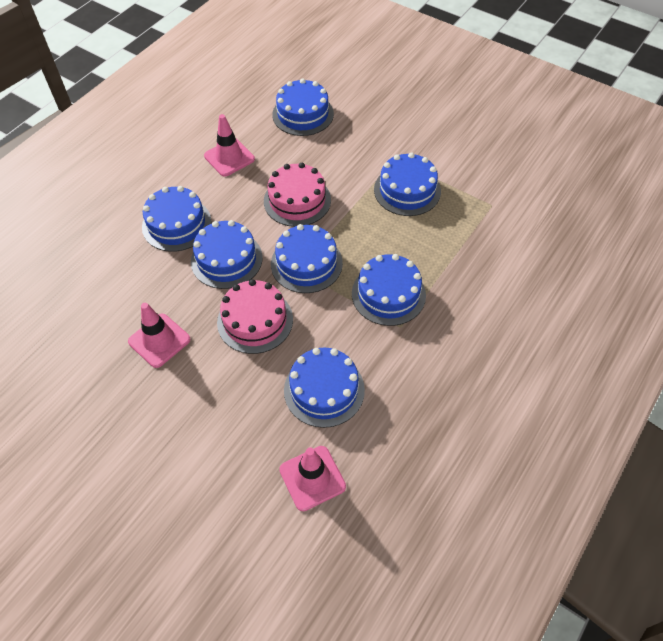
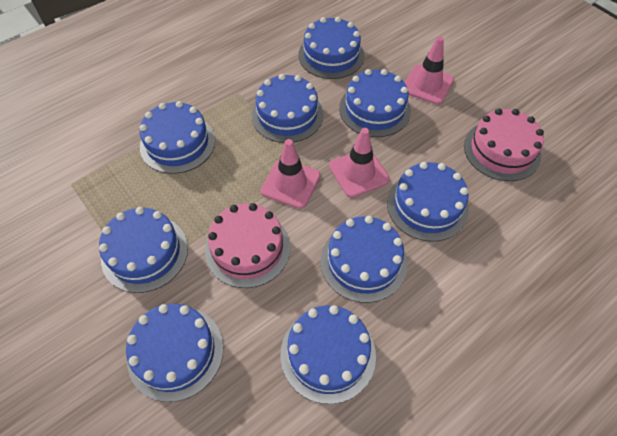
blue cake: [142,186,211,252] [191,220,263,289] [271,224,343,293] [272,78,334,136] [284,347,365,428] [352,254,426,326] [374,152,441,216] = 7 -> [99,207,188,293] [126,304,223,402] [139,101,215,174] [251,74,323,143] [280,305,376,404] [298,17,364,79] [321,216,407,303] [339,69,411,137] [387,162,469,242] = 9

